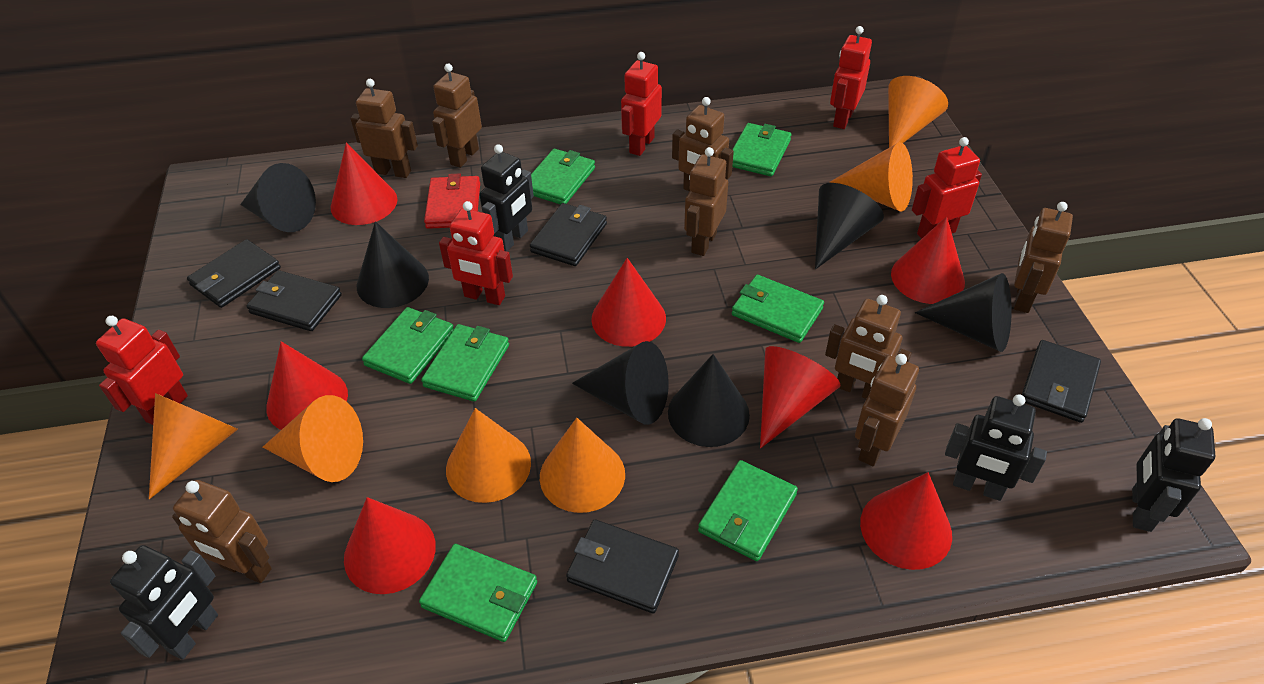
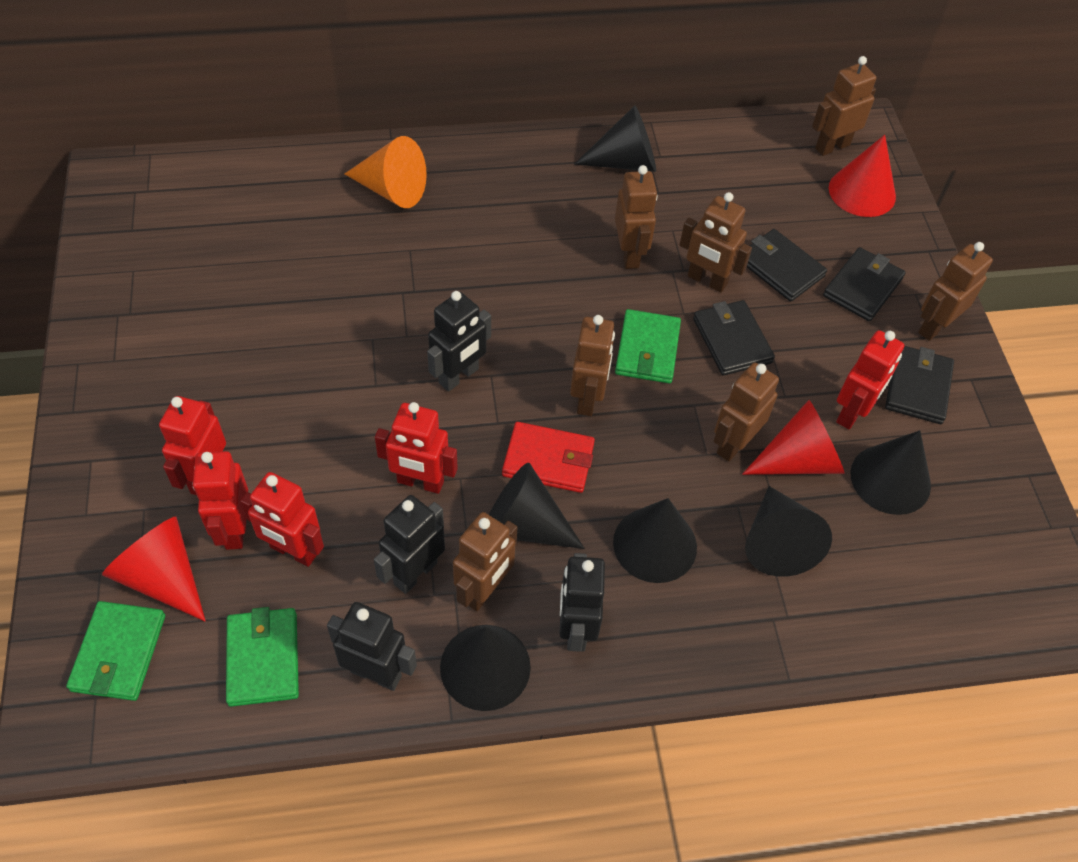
black wallet: [187,239,281,308] [246,270,342,331] [530,203,607,266] [566,520,679,614] [1022,340,1101,423] = 5 -> [693,300,775,375] [747,229,827,302] [823,247,906,321] [885,346,954,424] = 4
brown robot: [172,480,272,583] [350,79,418,178] [432,64,482,168] [672,97,734,192] [684,147,728,256] [825,295,911,399] [855,354,919,466] [1014,202,1073,313] = 8 -> [453,512,518,611] [570,315,615,416] [615,165,657,269] [680,192,752,293] [713,362,779,462] [812,56,877,156] [918,242,993,341] = 7
green wallet: [362,307,454,384] [419,544,537,642] [421,324,509,402] [531,149,595,205] [698,460,798,561] [732,123,791,176] [732,275,824,343] = 7 -> [66,601,165,701] [226,607,299,707] [615,309,681,383] = 3
orange cone: [149,393,238,499] [263,395,363,482] [446,408,531,503] [540,418,625,513] [830,142,913,212] [888,76,948,148] = 6 -> [345,136,427,208] = 1
red cone: [266,341,348,430] [331,143,398,225] [344,497,436,594] [591,258,666,347] [760,346,841,448] [860,472,952,570] [891,216,965,304] = 7 -> [102,516,206,621] [742,400,845,475] [829,135,896,217] = 3

